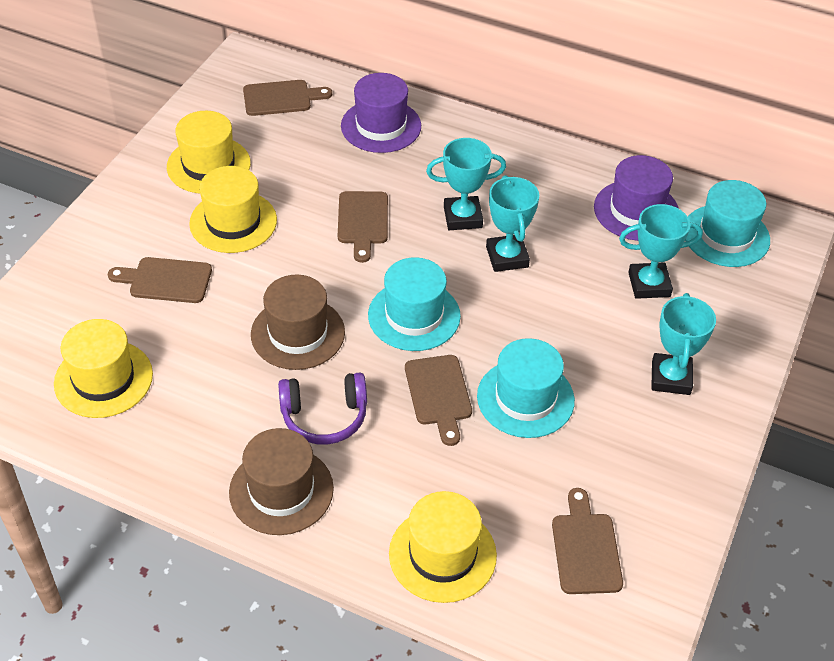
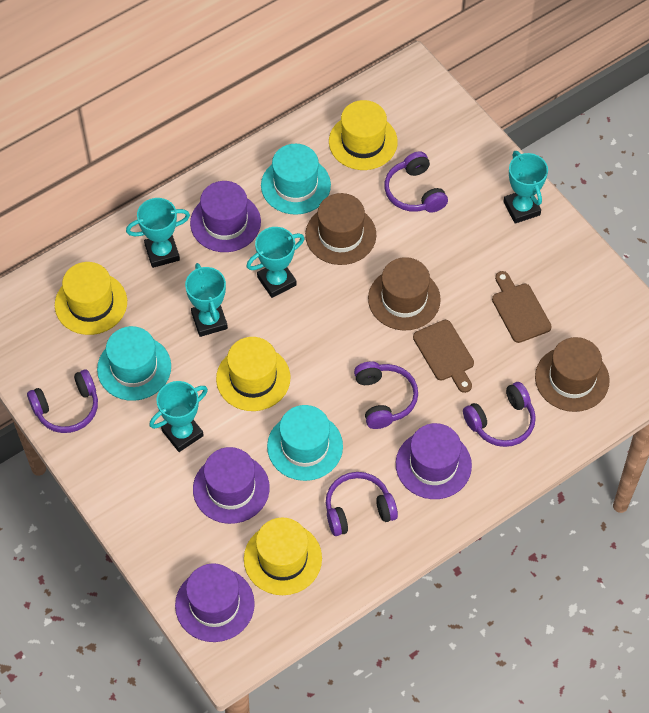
brown cutting board: [108,257,212,303] [243,80,332,116] [338,191,388,263] [405,355,472,446] [552,488,623,594] = 5 -> [413,320,474,393] [492,271,552,343] = 2
brown hat: [229,428,334,535] [251,275,345,370] = 2 -> [305,193,376,265] [368,257,441,331] [535,337,610,412] = 3
purple hat: [341,73,421,153] [594,155,679,241] = 2 -> [175,563,255,642] [190,181,261,252] [193,447,270,524] [396,423,472,499] = 4
purple headphones: [278,373,367,445] = 1 -> [27,369,98,433] [326,472,398,536] [354,361,418,429] [384,151,448,213] [463,382,536,447] = 5
turquoise trophy: [426,138,506,230] [486,175,539,272] [619,204,703,299] [651,293,716,395] = 4 -> [126,198,190,268] [149,381,208,452] [185,263,228,337] [246,227,304,298] [503,151,548,224] = 5

